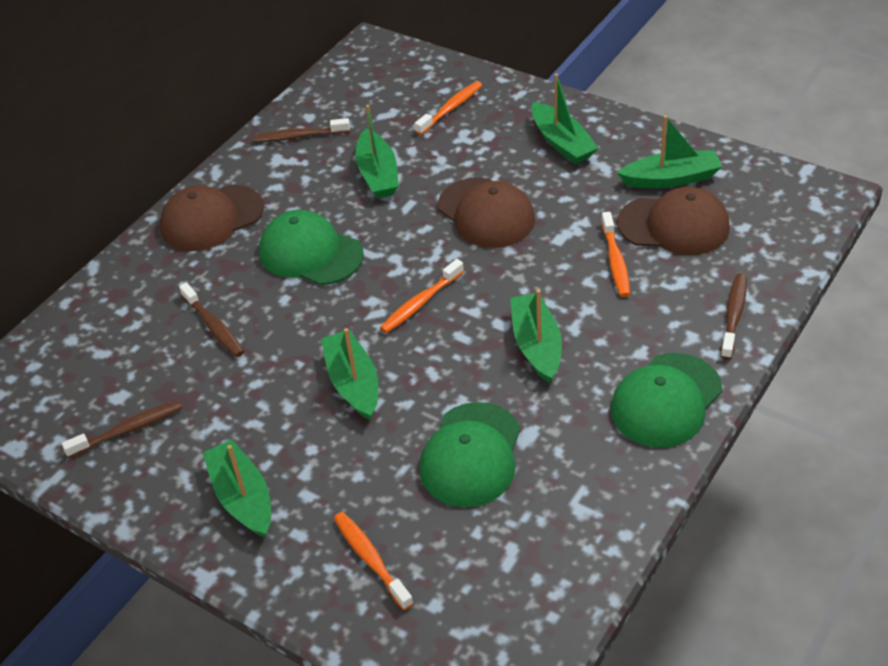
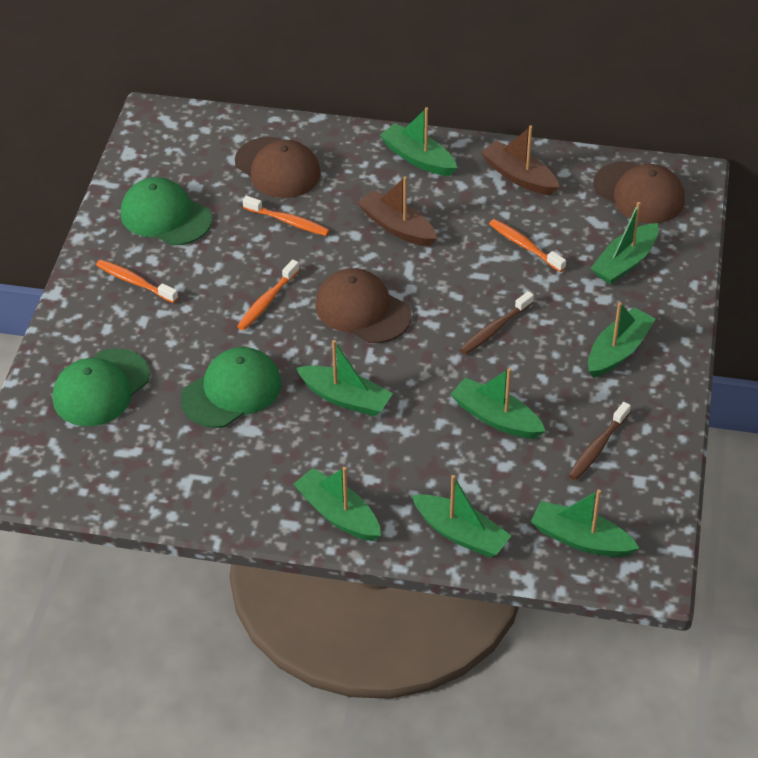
brown boat: none = 0 -> [357,176,437,246] [481,125,559,195] = 2
brown toothbrush: [62,400,182,458] [179,283,245,357] [253,118,350,142] [721,273,747,360] = 4 -> [460,291,534,355] [568,402,631,480] = 2
green boat: [203,439,271,538] [321,328,378,420] [355,105,399,198] [510,289,562,383] [531,73,598,164] [617,115,722,188] = 6 -> [293,467,381,541] [296,340,393,416] [380,107,457,176] [412,475,512,558] [450,368,546,439] [530,490,639,557] [588,302,656,378] [591,202,659,284] = 8

